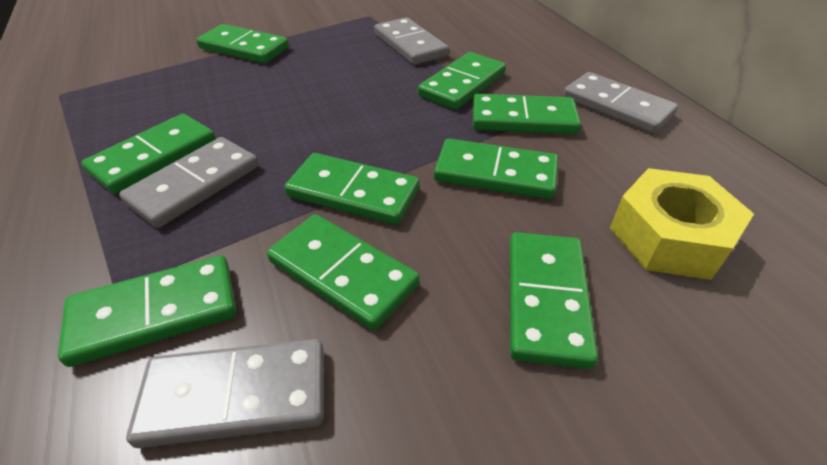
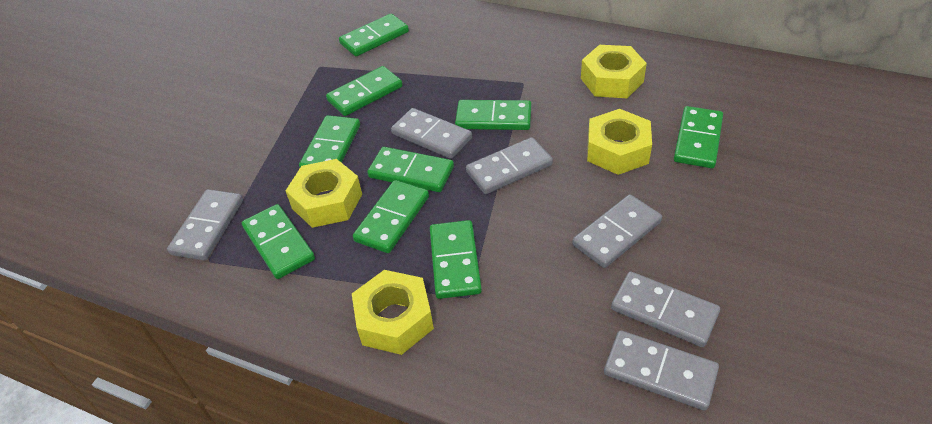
grey domino: [119,137,258,228] [126,339,324,448] [374,17,449,65] [563,72,678,134] = 4 -> [167,189,243,260] [391,108,472,159] [466,137,553,194] [572,194,662,268] [604,330,719,411] [611,271,720,347] = 6
yellow nut: [610,168,754,280] = 1 -> [286,159,362,228] [352,270,434,355] [581,45,647,98] [587,109,652,175] = 4

